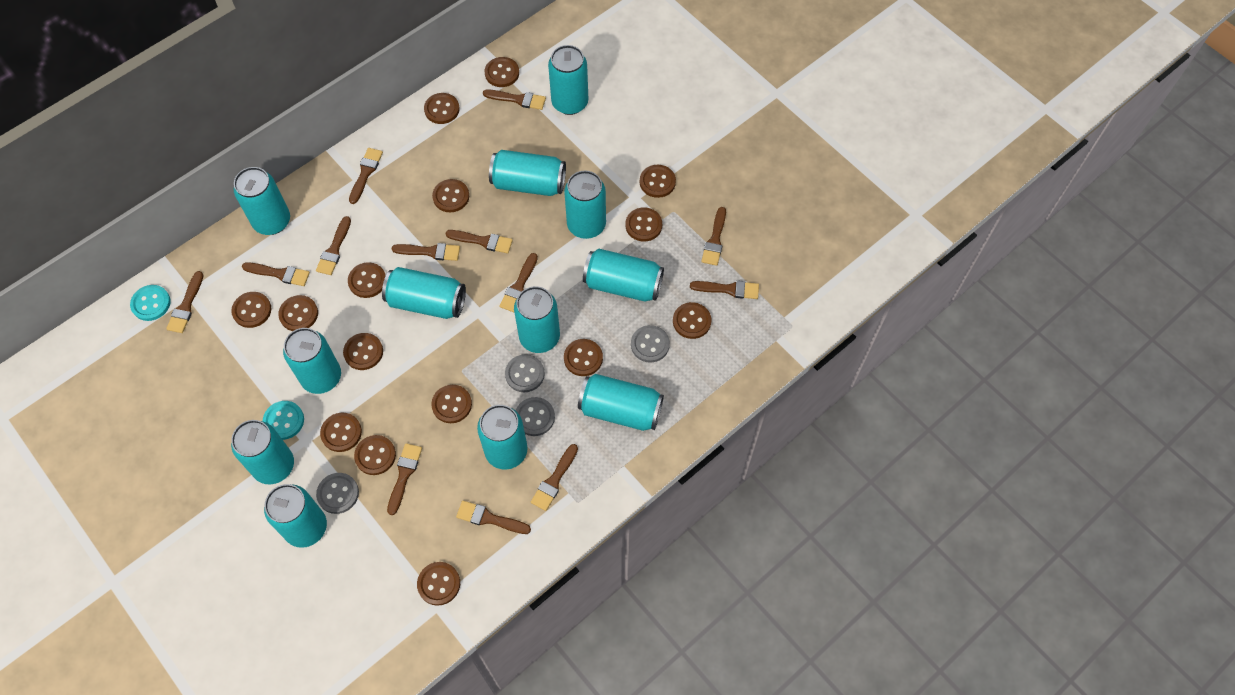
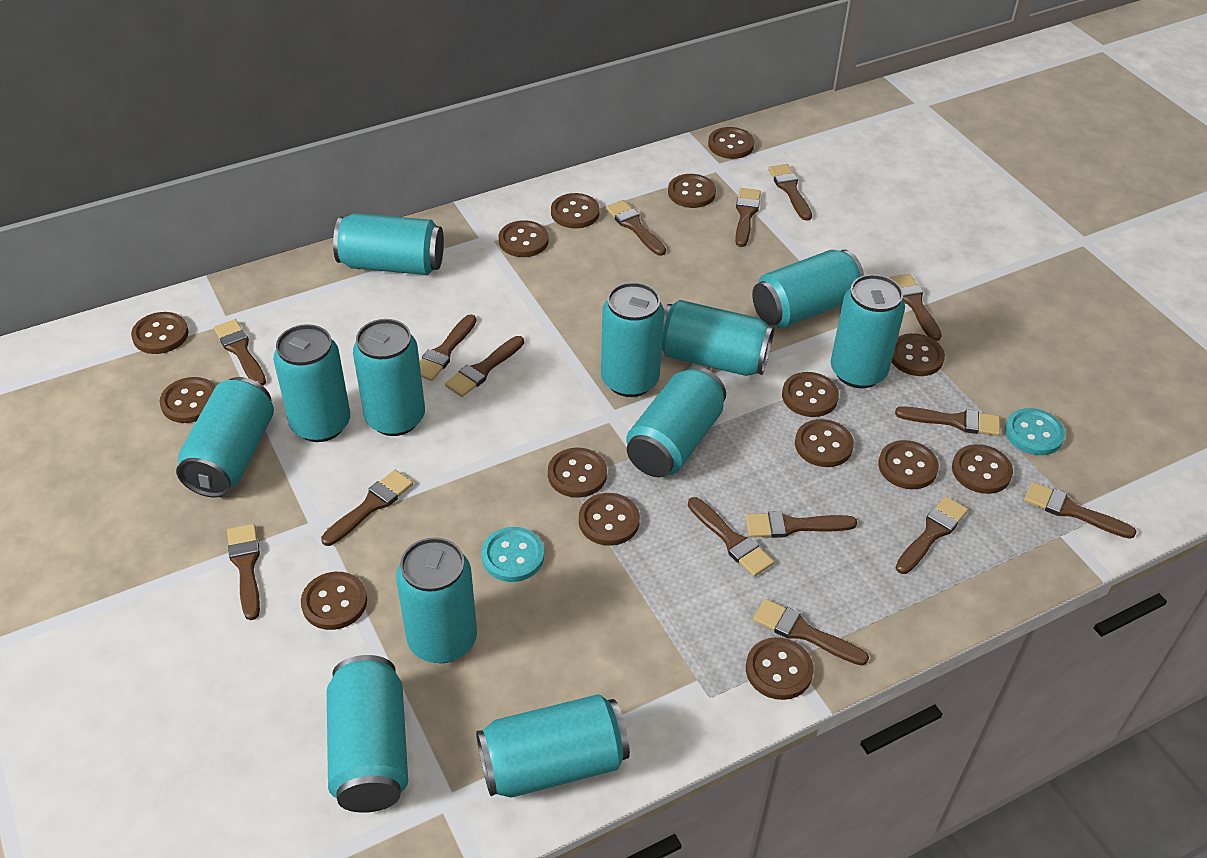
brown brush: [166,271,203,333] [242,262,310,286] [316,216,351,275] [349,148,383,204] [387,443,422,515] [392,243,460,261] [445,230,513,254] [456,501,531,534] [483,89,546,110] [499,253,538,312] [531,444,578,511] [690,281,759,299] [701,207,726,266] = 13 -> [214,319,266,386] [227,524,260,620] [321,470,413,546] [419,314,477,381] [445,336,524,397] [606,200,666,256] [688,497,774,577] [735,188,761,247] [746,511,857,538] [753,599,869,666] [769,164,812,221] [890,274,942,341] [895,406,1000,436] [896,496,968,574] [1024,482,1137,539] = 15
grey button: [316,473,359,514] [505,354,545,392] [516,397,555,436] [631,325,670,362] = 4 -> none = 0

